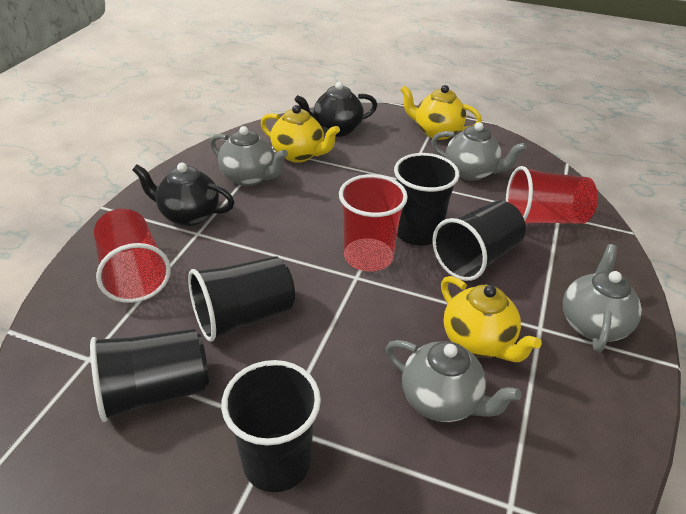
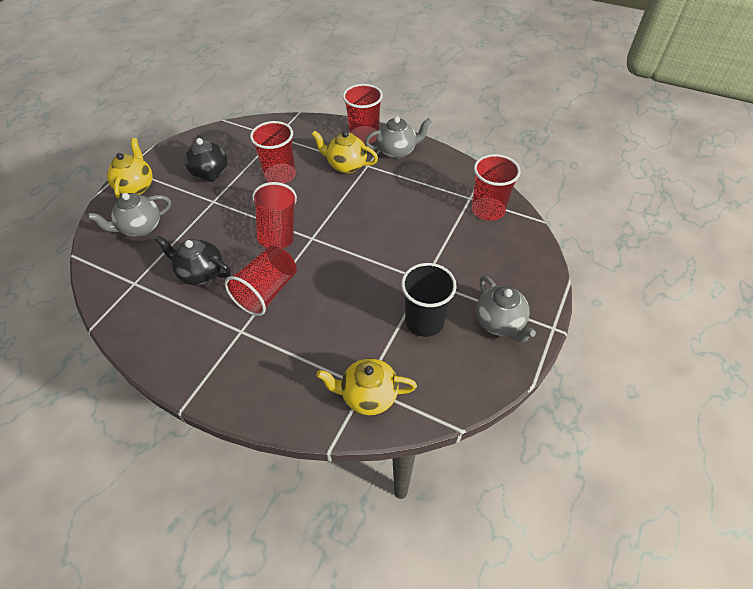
black cup: [90,329,209,422] [188,256,295,342] [221,360,321,492] [394,153,459,246] [433,200,526,281] = 5 -> [401,263,457,337] = 1
grey teapot: [210,126,288,186] [385,340,521,422] [431,122,527,181] [563,244,642,352] = 4 -> [87,193,171,237] [365,116,432,159] [476,276,536,343] = 3
red cup: [94,209,171,303] [339,174,408,272] [506,166,598,224] = 3 -> [225,246,297,316] [250,121,296,184] [252,182,297,248] [343,84,383,144] [472,154,521,221] = 5

